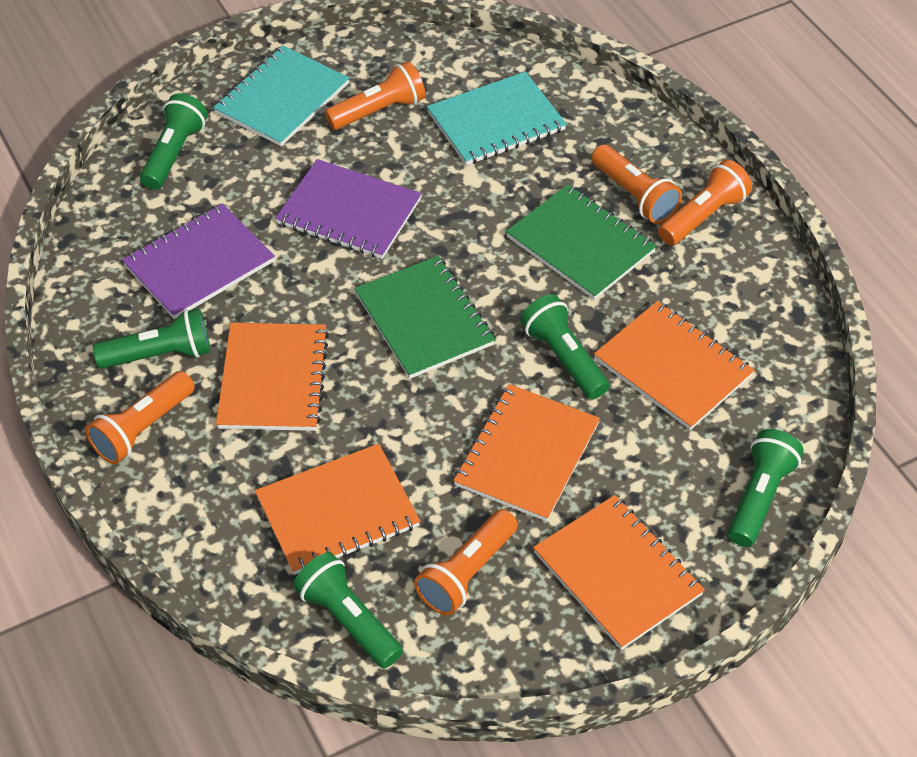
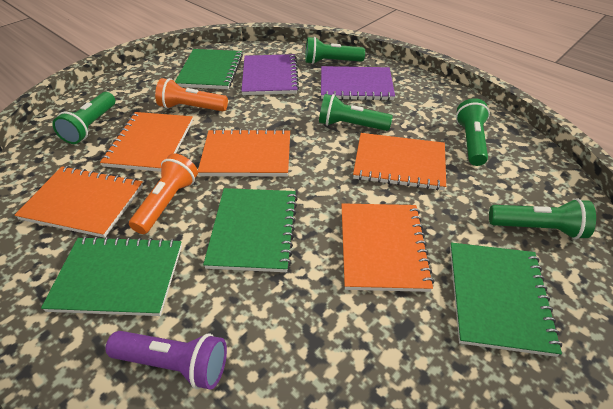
green notebook: [354,256,495,379] [506,184,657,300] = 2 -> [41,236,182,316] [175,49,243,89] [203,188,298,272] [450,243,562,357] = 4
orange flashlight: [85,371,195,464] [325,61,426,130] [414,509,518,616] [591,145,682,224] [658,160,752,245] = 5 -> [129,153,198,234] [155,78,228,111] = 2
purple flashlight: none = 0 -> [106,331,227,390] = 1
turquoise notebook: [213,46,349,146] [427,72,567,165] = 2 -> none = 0

